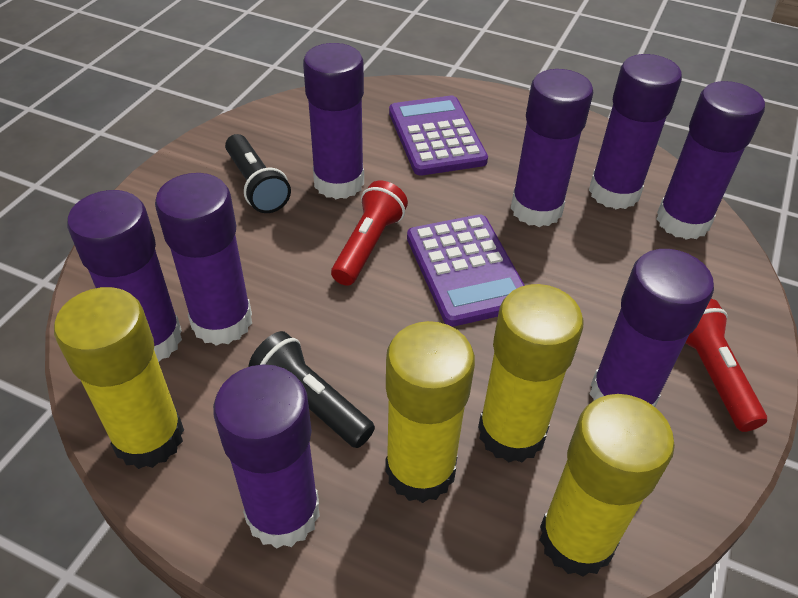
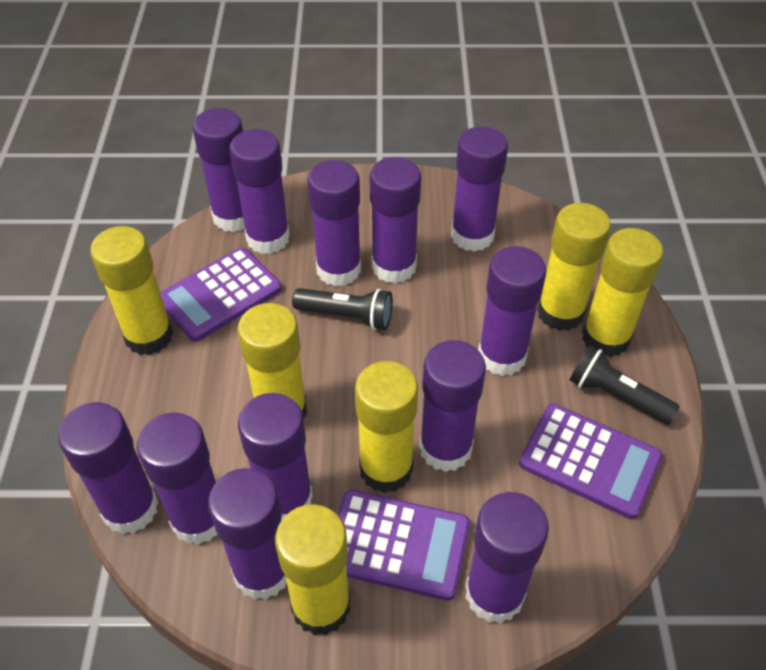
purple calculator: [389,96,488,175] [407,214,525,327] = 2 -> [160,247,282,342] [338,490,470,601] [519,403,663,519] = 3
purple glue stick: [67,190,182,362] [155,173,252,346] [213,364,320,549] [303,43,364,199] [511,69,593,227] [589,54,682,209] [590,249,714,407] [657,81,765,240] = 8 -> [58,402,158,534] [137,412,217,545] [192,108,245,232] [208,468,286,600] [229,129,290,254] [238,393,313,520] [307,160,361,287] [370,157,421,284] [419,340,486,472] [451,126,508,252] [465,492,549,624] [478,246,547,376] = 12
red flashlight: [331,181,408,286] [685,299,767,432] = 2 -> none = 0
yellow glue stick: [54,287,184,469] [385,321,475,503] [478,284,583,462] [540,394,675,577] = 4 -> [90,226,173,355] [237,303,307,420] [275,504,350,636] [355,361,418,493] [537,203,611,331] [582,228,664,357] = 6

